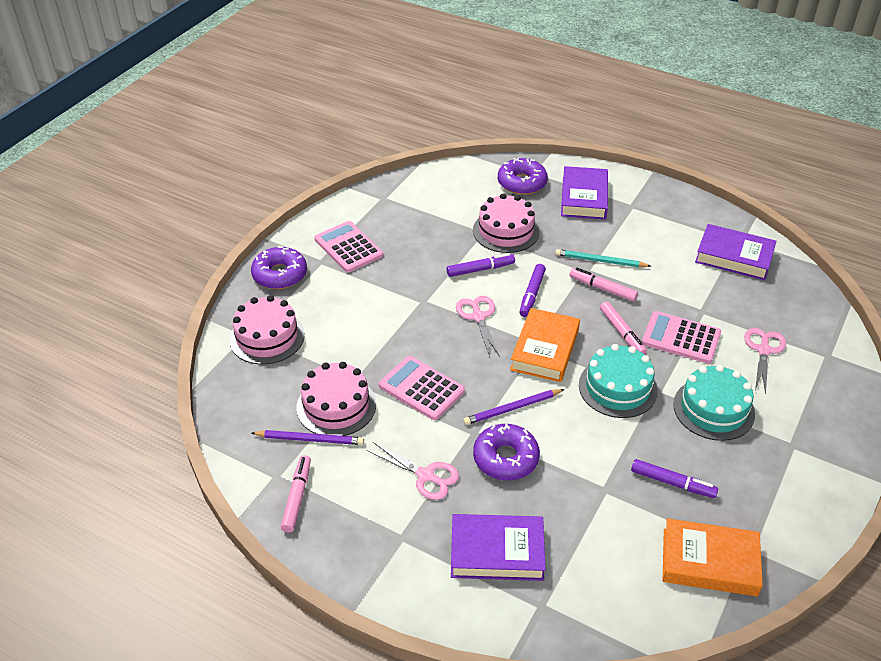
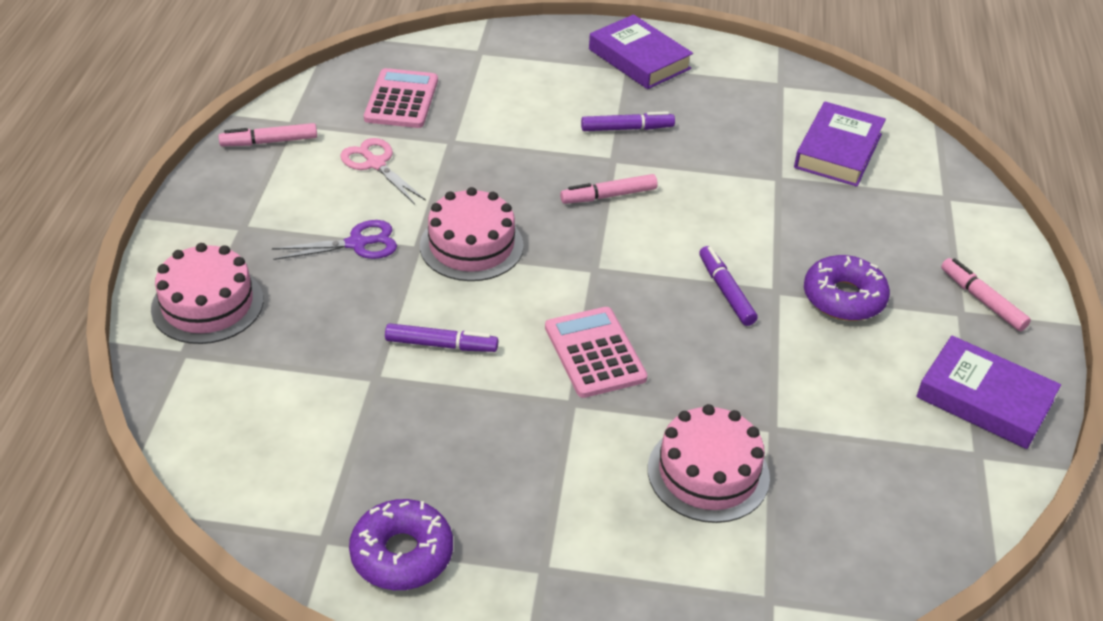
orange book: [510,308,580,382] [662,518,763,597] = 2 -> none = 0
pink calculator: [314,221,383,273] [379,356,465,420] [642,311,721,364] = 3 -> [364,68,438,128] [545,307,647,398] = 2
pink scissors: [366,442,459,500] [456,296,500,357] [744,328,786,394] = 3 -> [340,138,426,204] = 1
purple donut: [251,246,307,289] [473,424,540,480] [498,158,548,195] = 3 -> [349,499,453,590] [804,255,890,321] = 2
purple pencil: [252,430,364,445] [463,389,565,425] = 2 -> none = 0
purple scissors: none = 0 -> [272,220,397,260] = 1
turquoise cake: [579,344,658,418] [673,365,755,441] = 2 -> none = 0
turquoise pencil: [555,249,651,267] = 1 -> none = 0

